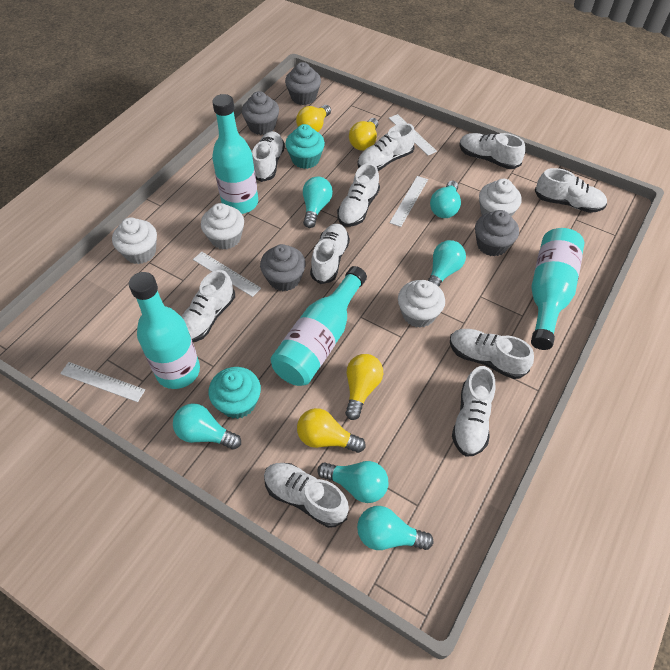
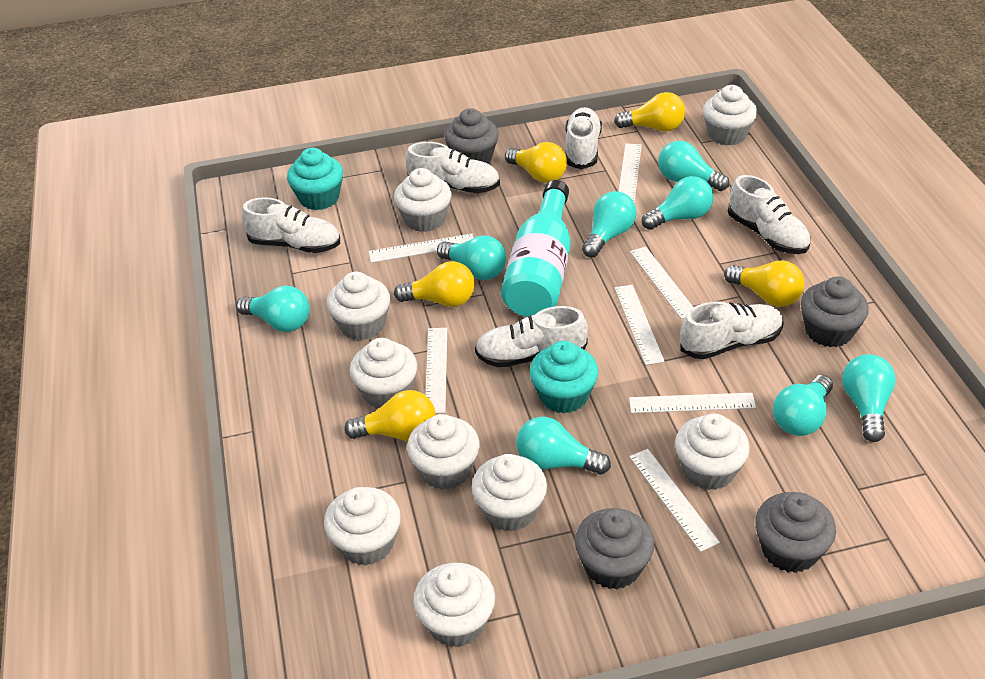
turquoise bottle: [129,272,200,389] [212,94,258,214] [271,266,367,386] [531,228,584,350] = 4 -> [501,180,571,317] = 1
turquoise light bulb: [173,403,241,450] [303,177,333,228] [317,461,389,503] [357,506,433,550] [428,240,466,287] [430,181,461,218] = 6 -> [236,286,310,332] [437,236,506,280] [516,417,611,474] [582,191,637,258] [642,176,714,230] [658,141,729,191] [773,375,833,436] [842,354,896,442] = 8
white cupcake: [112,217,157,264] [201,203,244,249] [398,280,445,328] [479,179,522,217] = 4 -> [324,487,401,566] [327,272,390,340] [350,338,418,408] [394,168,452,232] [407,414,480,490] [413,563,495,647] [472,454,547,532] [675,413,750,490] [703,85,757,146] = 9
white ruler: [60,362,145,402] [193,252,261,297] [389,114,437,155] [390,176,428,227] = 4 -> [368,234,474,263] [425,328,447,414] [615,285,665,365] [619,144,642,202] [629,393,756,413] [629,449,720,552] [630,247,694,319] = 7
white shoe: [181,270,235,342] [252,131,285,182] [264,463,349,528] [310,224,350,284] [337,163,380,227] [357,123,415,171] [450,329,534,379] [452,366,495,457] [459,133,525,169] [535,168,607,213] = 10 -> [242,197,340,253] [406,142,500,193] [475,306,588,367] [565,107,602,169] [680,301,784,359] [728,175,811,254] = 6
yellow light bulb: [296,105,331,132] [297,408,366,453] [345,354,383,420] [349,118,378,151] = 4 -> [344,390,436,441] [394,261,475,307] [505,142,567,183] [614,92,685,132] [724,260,805,307] = 5

